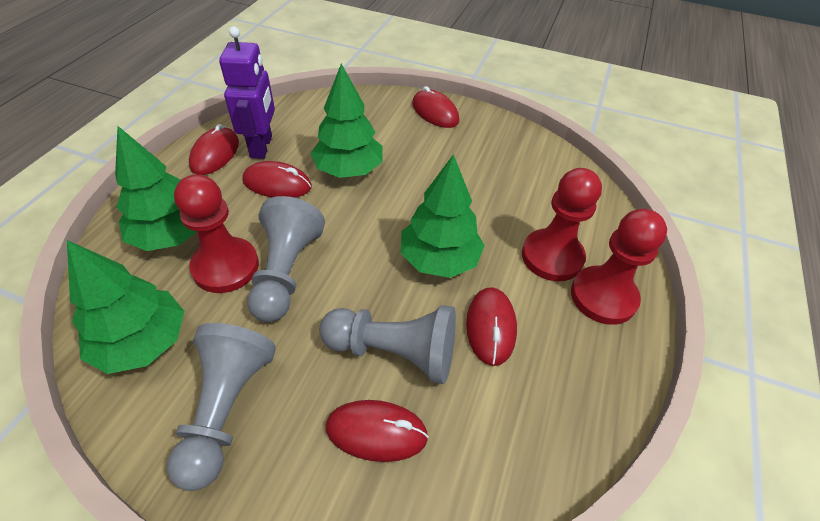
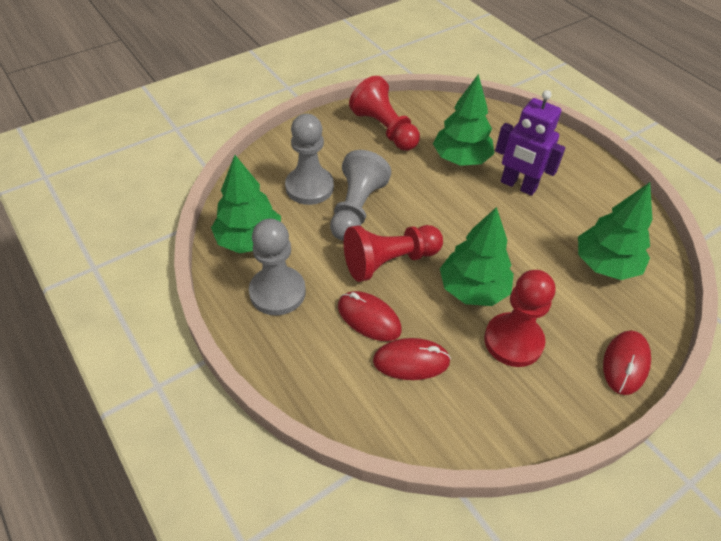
red mouse: [189,124,239,175] [242,161,312,198] [326,400,429,462] [412,86,459,128] [466,287,517,366] = 5 -> [338,291,402,341] [373,338,451,380] [603,331,651,395] = 3

